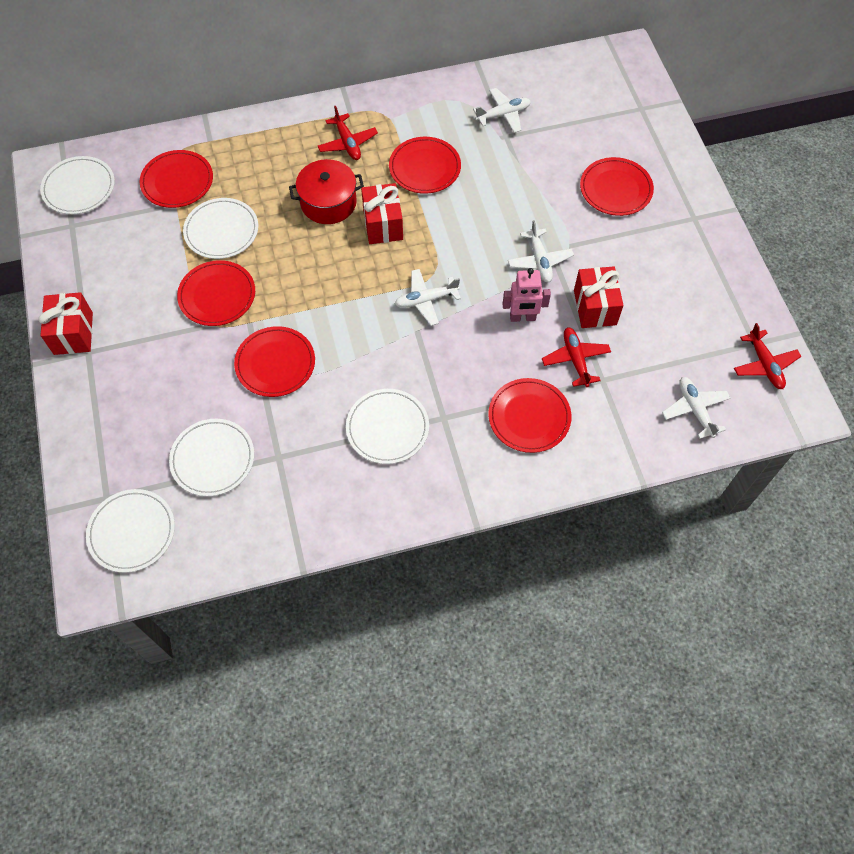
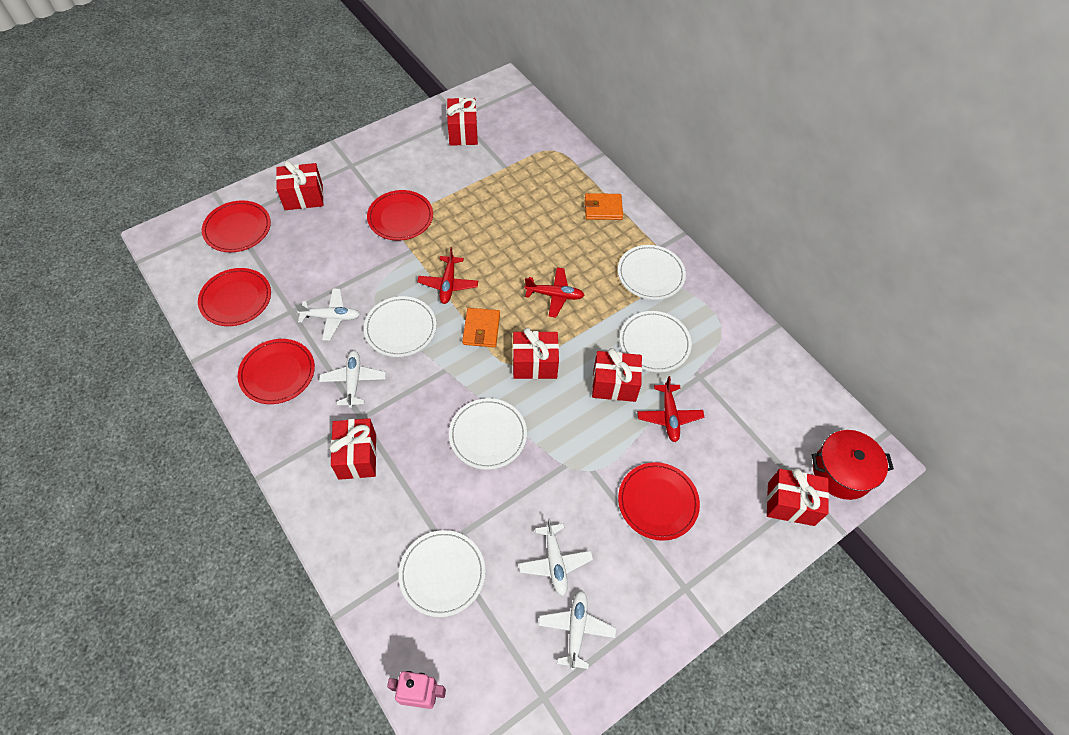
orange wallet: none = 0 -> [462,308,500,347] [584,193,623,220] = 2
red gift: [38,292,93,355] [361,183,403,244] [574,266,624,328] = 3 -> [276,160,324,210] [329,418,377,480] [447,97,478,146] [513,328,559,379] [592,348,642,402] [767,468,829,526] = 6
red plate: [140,150,213,208] [177,260,255,326] [234,326,315,397] [389,137,461,194] [488,378,571,453] [580,157,654,216] = 6 -> [198,268,271,326] [202,200,271,252] [238,339,315,404] [367,190,433,241] [618,462,700,541] = 5

